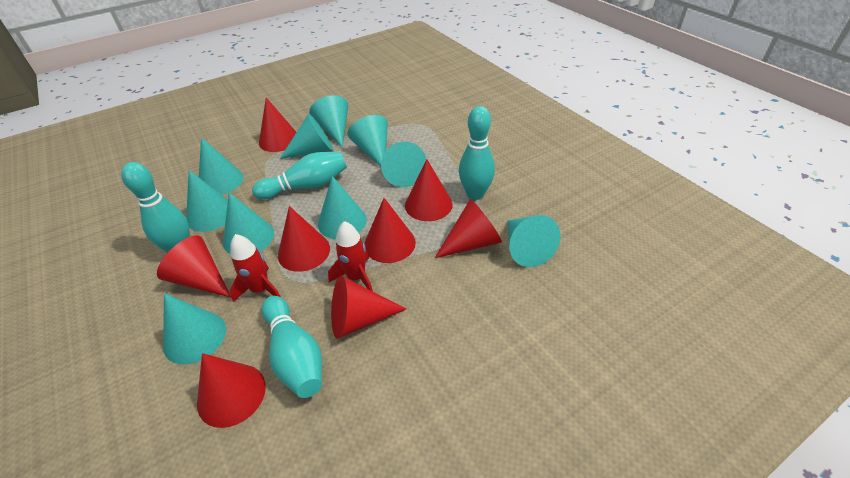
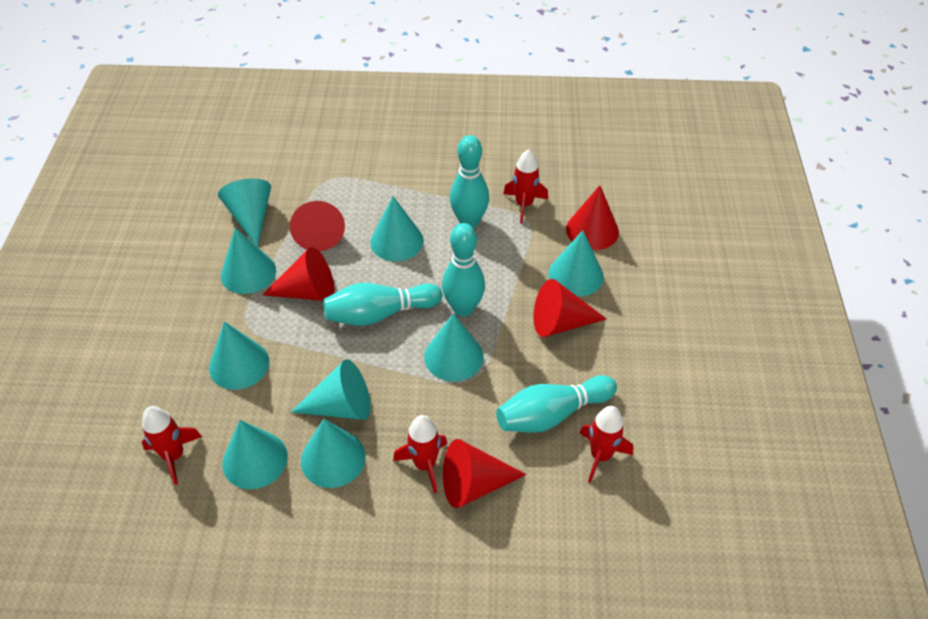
red cone: [157,235,231,298] [197,353,266,428] [259,97,296,152] [278,206,330,272] [331,276,406,339] [364,198,416,263] [405,159,453,221] [435,200,502,258] = 8 -> [263,247,335,301] [290,201,345,251] [443,439,527,508] [534,279,607,337] [566,185,619,250] = 5
red rocket: [230,234,281,302] [328,221,373,291] = 2 -> [142,406,202,485] [393,415,448,493] [503,149,548,224] [580,406,633,483] = 4
turquoise cone: [163,293,226,365] [186,170,228,232] [199,137,243,195] [223,192,274,254] [280,114,333,159] [309,95,348,147] [318,176,367,239] [348,115,388,167] [381,141,426,187] [508,215,560,267] = 10 -> [209,321,269,390] [218,178,271,247] [221,228,276,294] [222,420,288,489] [291,359,371,420] [301,419,366,488] [370,196,424,261] [424,313,484,382] [548,230,604,297] = 9

